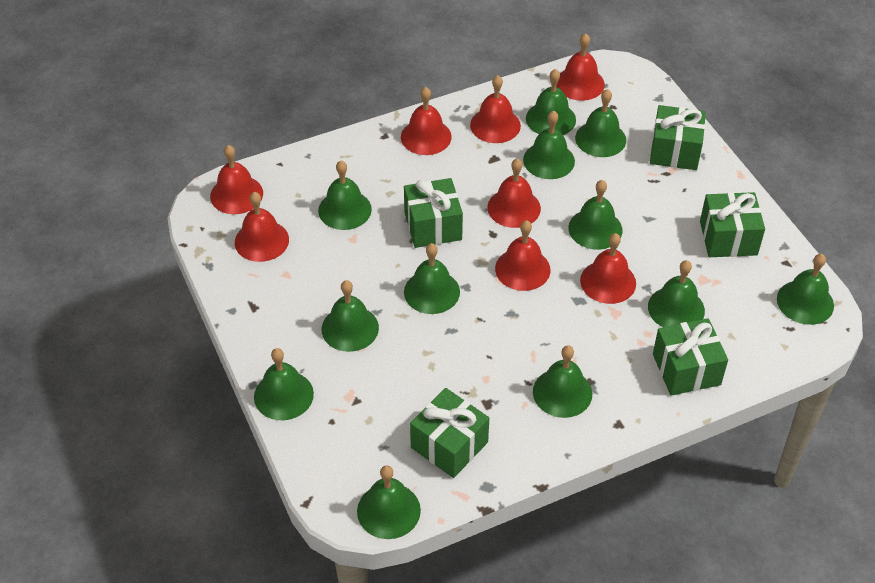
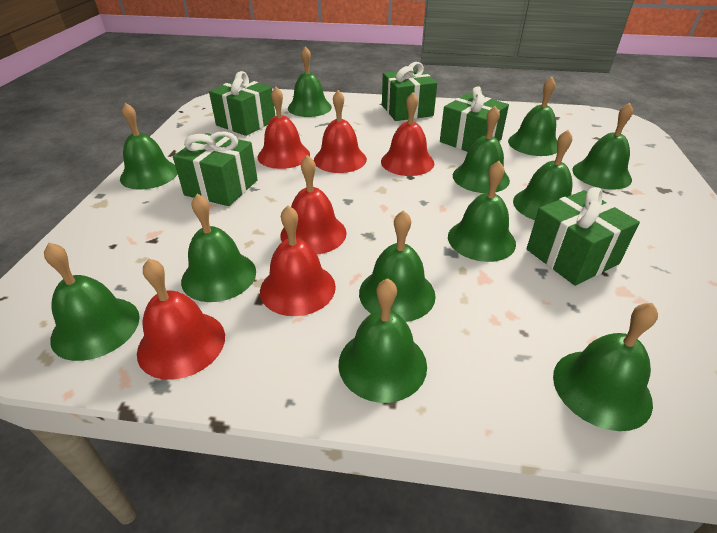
red bell: [210,145,263,214] [235,192,289,262] [401,87,452,155] [470,75,521,143] [488,158,541,228] [495,220,550,291] [556,33,605,101] [580,233,636,304] = 8 -> [137,258,225,380] [257,87,310,169] [260,205,336,316] [280,155,347,254] [314,90,367,173] [381,92,434,176] = 6

